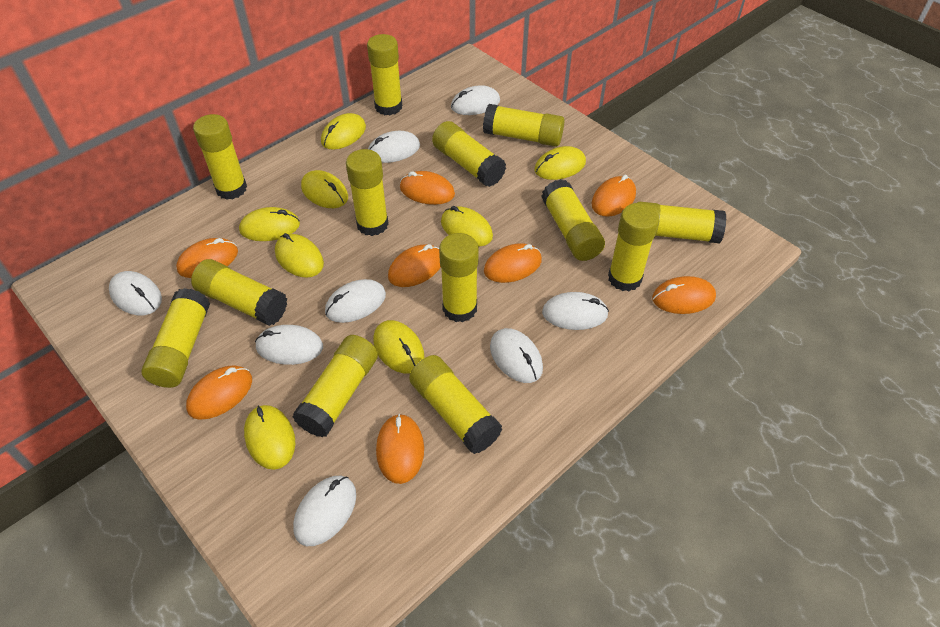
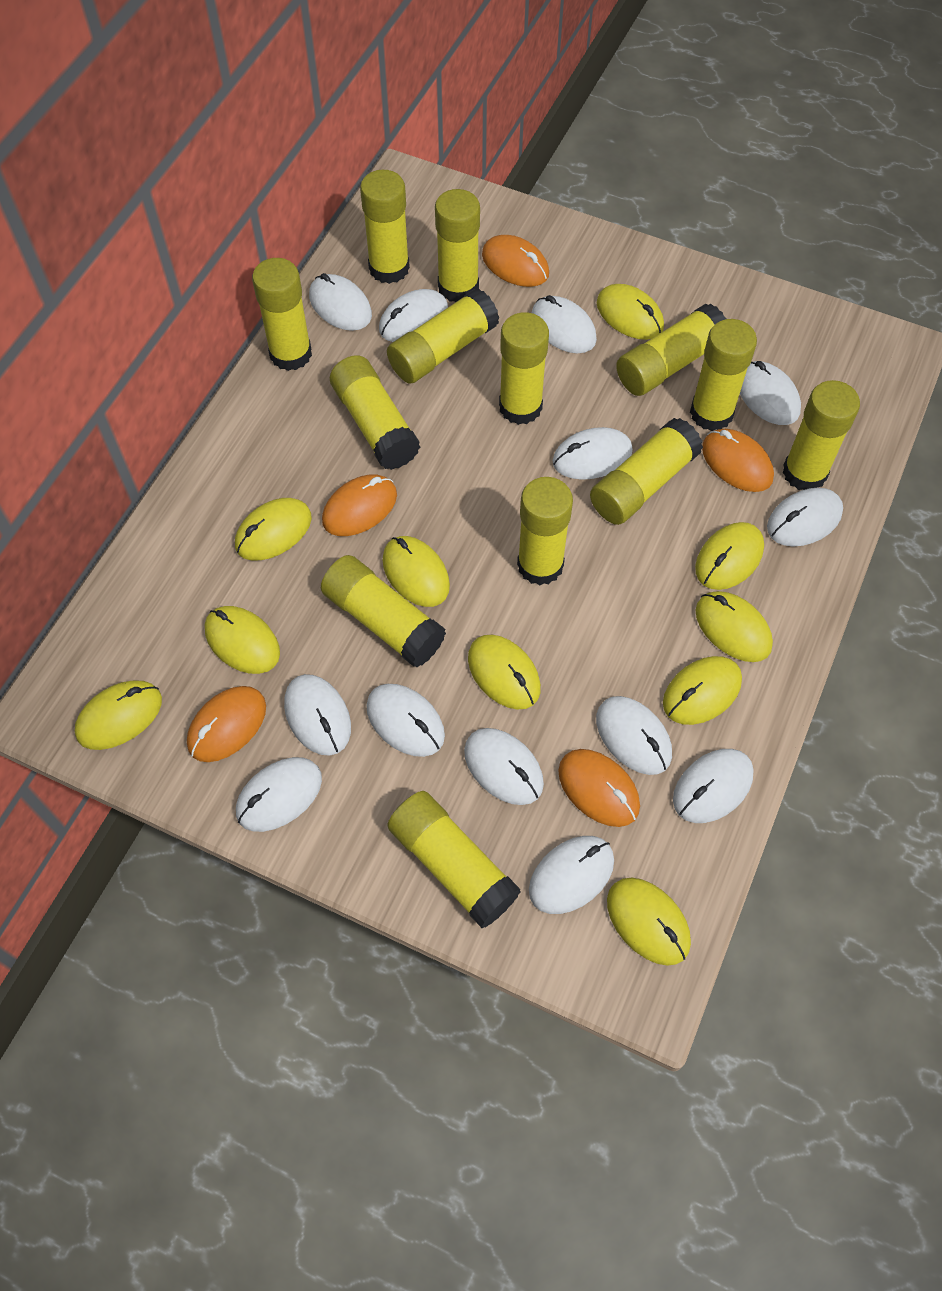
orange mouse: [176,238,238,278] [186,365,252,420] [376,414,424,484] [388,244,441,287] [400,171,455,205] [484,243,542,283] [591,175,636,217] [652,276,716,314] = 8 -> [187,686,266,762] [322,474,397,536] [482,235,549,287] [558,749,640,827] [702,429,774,492] = 5
white mouse: [109,271,162,315] [255,325,323,365] [293,476,356,546] [325,279,386,323] [368,131,420,163] [451,85,500,115] [490,328,543,383] [542,292,609,330] = 8 -> [236,757,322,832] [284,674,351,756] [309,273,372,331] [366,684,445,757] [379,289,448,342] [464,728,544,805] [529,836,614,914] [531,295,597,353] [553,427,633,480] [596,696,672,775] [673,749,754,823] [740,361,801,425] [767,488,843,547] = 13
yellow mouse: [239,207,300,241] [244,405,295,470] [275,233,324,278] [301,170,348,208] [321,113,366,150] [373,320,425,374] [441,206,493,247] [534,146,586,180] = 8 -> [75,680,162,750] [205,606,280,674] [235,498,312,560] [383,536,450,607] [468,635,541,710] [597,284,664,340] [607,878,691,966] [663,656,742,725] [695,522,764,590] [695,591,773,662] = 10

